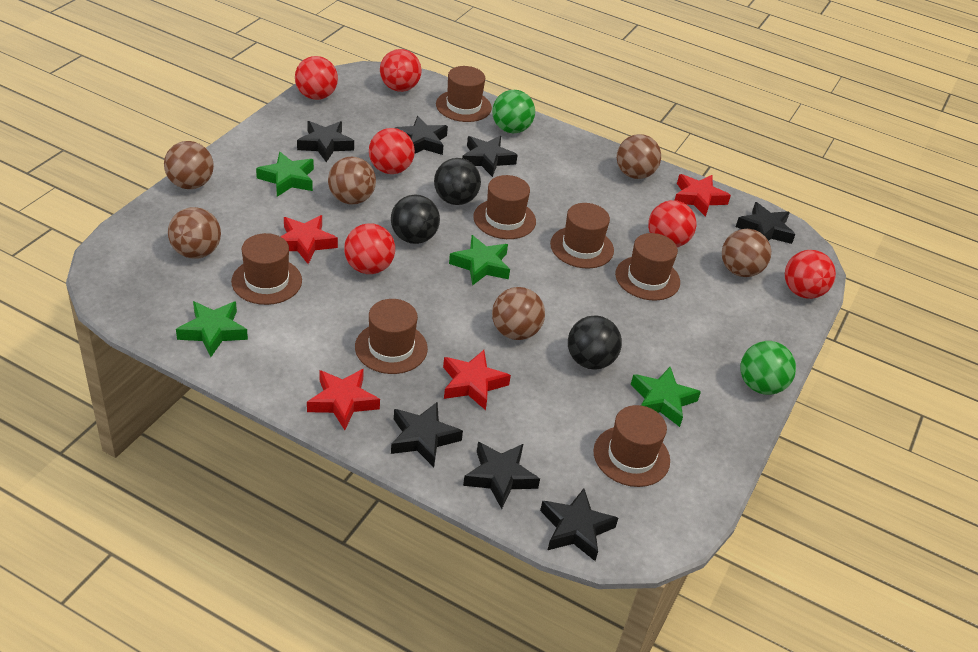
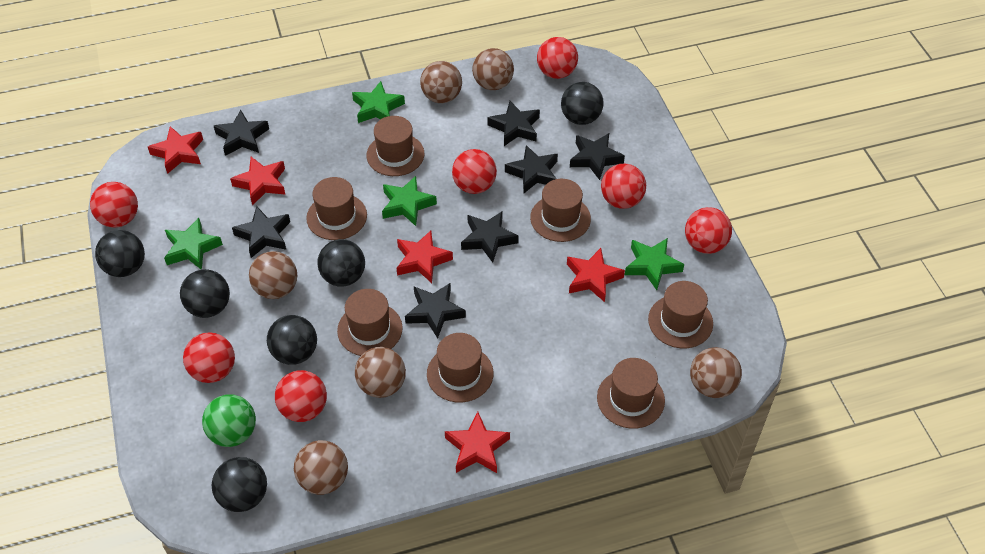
black ball: [391,194,440,244] [434,158,481,205] [568,315,622,370] = 3 -> [95,230,145,277] [180,269,230,318] [212,457,267,512] [267,315,317,365] [317,239,365,286] [561,82,604,125] = 6
green ball: [492,90,535,133] [740,341,796,395] = 2 -> [202,394,256,447] = 1
red ball: [295,56,338,100] [344,223,395,274] [369,128,415,174] [380,49,422,92] [648,200,696,247] [785,250,836,299] = 6 -> [90,182,138,228] [183,332,235,383] [275,370,327,422] [452,149,497,194] [537,37,578,79] [601,164,646,209] [685,207,732,254] = 7
red star: [280,215,338,264] [307,369,380,430] [443,350,511,410] [675,174,731,217] = 4 -> [148,126,203,174] [230,157,285,206] [397,230,453,283] [445,412,510,473] [567,248,625,302] = 5

